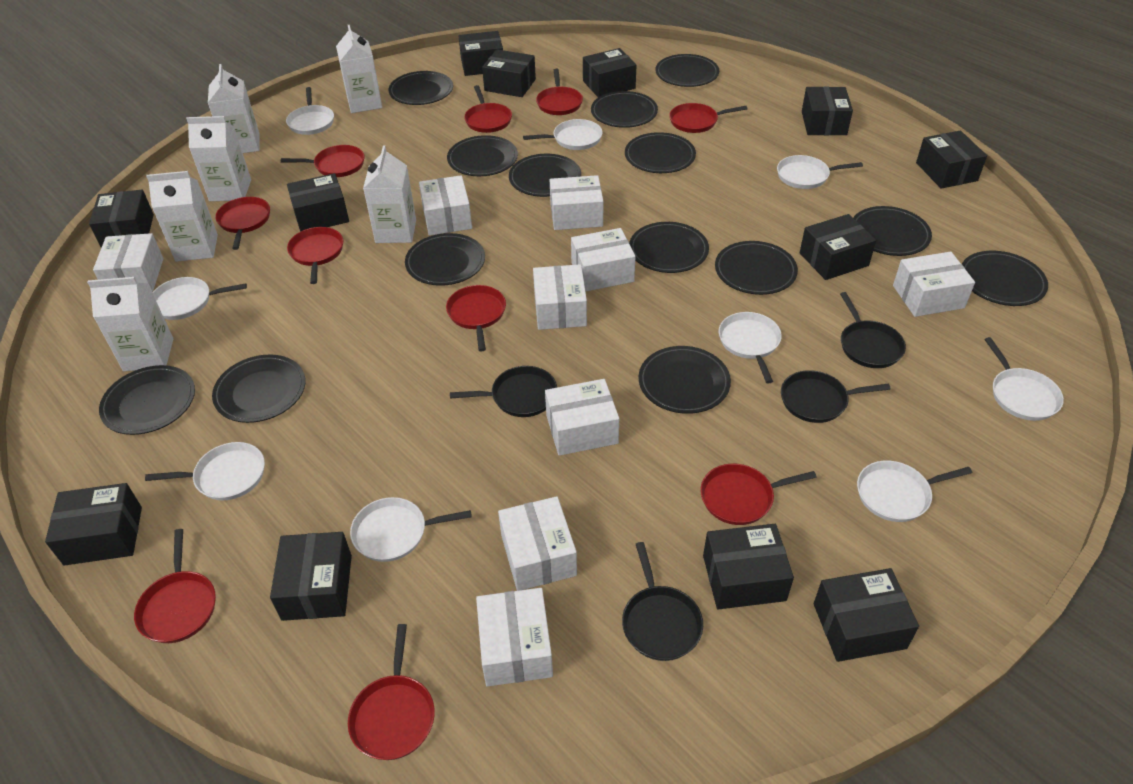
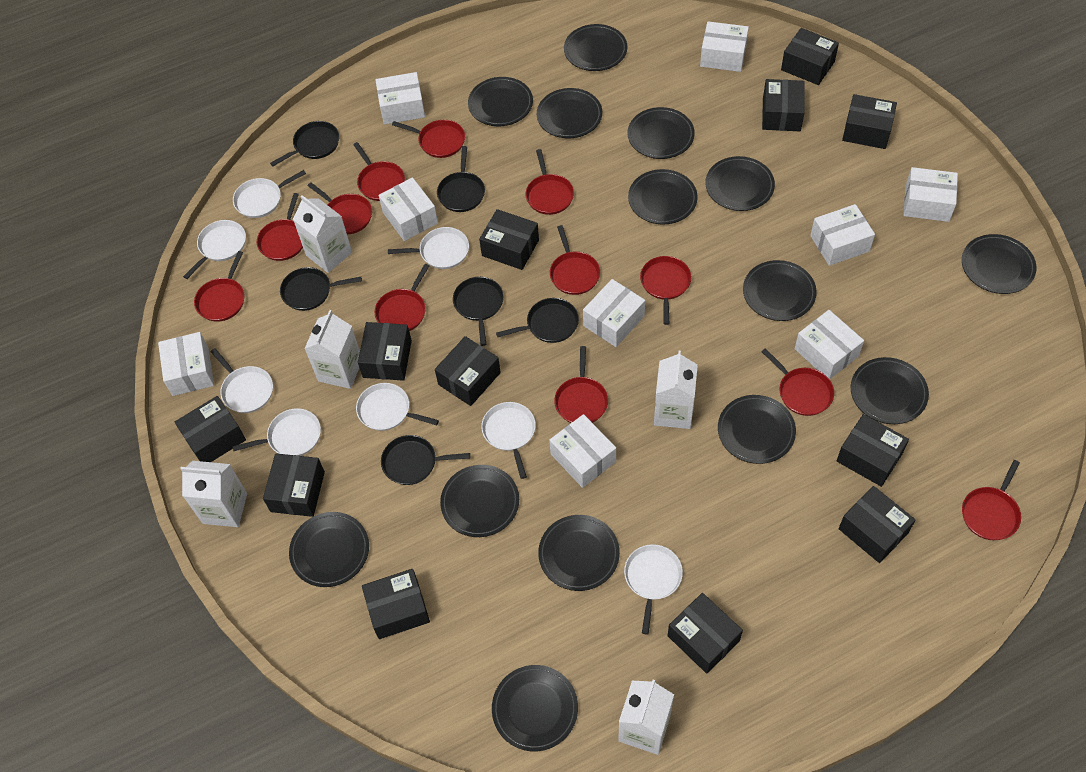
black pan: [450,366,557,417] [622,542,703,661] [781,370,891,423] [840,292,906,368] = 4 -> [270,121,339,166] [280,267,362,311] [381,435,470,485] [437,146,485,212] [453,277,504,346] [496,298,579,343] = 6
red pan: [134,529,216,643] [215,197,270,250] [281,145,365,177] [287,227,343,284] [348,624,435,760] [446,285,506,352] [464,85,512,133] [536,69,583,115] [669,103,747,133] [700,464,817,525] = 10 -> [194,251,245,322] [257,193,303,261] [308,182,372,234] [353,142,405,201] [375,264,429,331] [392,120,465,158] [525,149,574,215] [550,225,600,295] [554,346,608,423] [640,256,691,325] [762,348,834,416] [962,460,1021,540] = 12
white carton: [87,277,173,371] [146,171,218,262] [186,116,251,201] [208,64,260,153] [336,25,382,113] [363,145,416,243] = 6 -> [180,461,247,527] [293,195,352,273] [304,310,360,389] [618,680,674,755] [654,351,698,429] = 5
white pan: [145,442,265,501] [152,277,247,320] [286,87,334,135] [350,497,472,562] [523,119,603,150] [719,312,782,383] [777,155,863,189] [857,461,972,522] [984,337,1064,421] = 9 -> [183,220,246,279] [210,348,273,413] [233,170,306,218] [233,408,321,456] [356,383,439,431] [388,227,469,269] [481,402,536,479] [624,544,683,634] = 8

